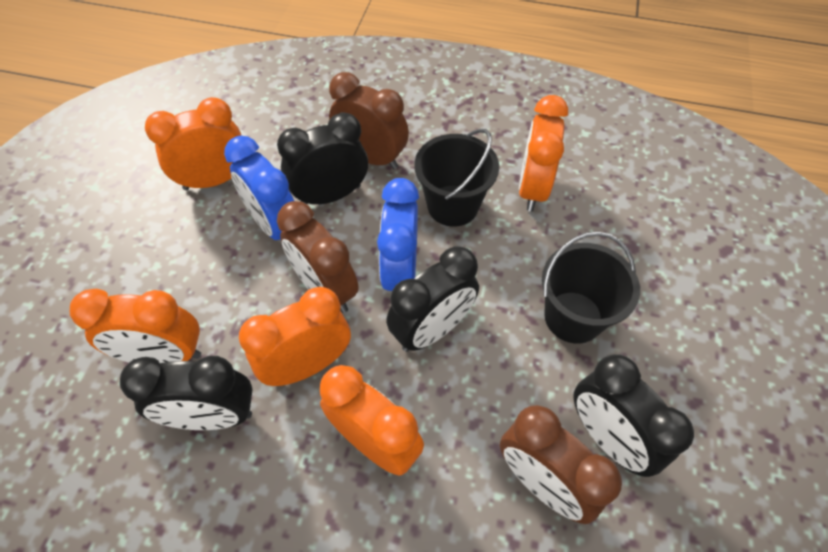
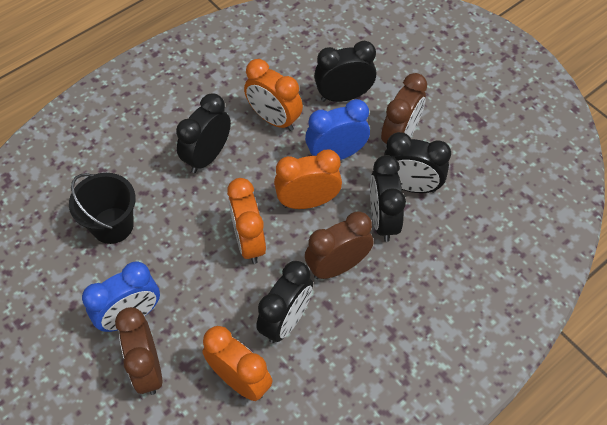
black bucket: [414,129,499,227] [542,231,640,344] = 2 -> [69,173,136,244] = 1
black clock: [120,356,253,430] [277,112,368,204] [386,246,479,352] [574,354,694,477] = 4 -> [176,93,231,173] [256,261,313,343] [314,41,376,102] [370,155,406,242] [384,132,451,193] = 5
orange clock: [70,288,201,363] [145,97,242,190] [239,287,351,386] [320,365,424,476] [519,95,568,211] = 5 -> [202,326,273,401] [227,178,266,264] [244,59,303,131] [274,150,342,209] = 4

